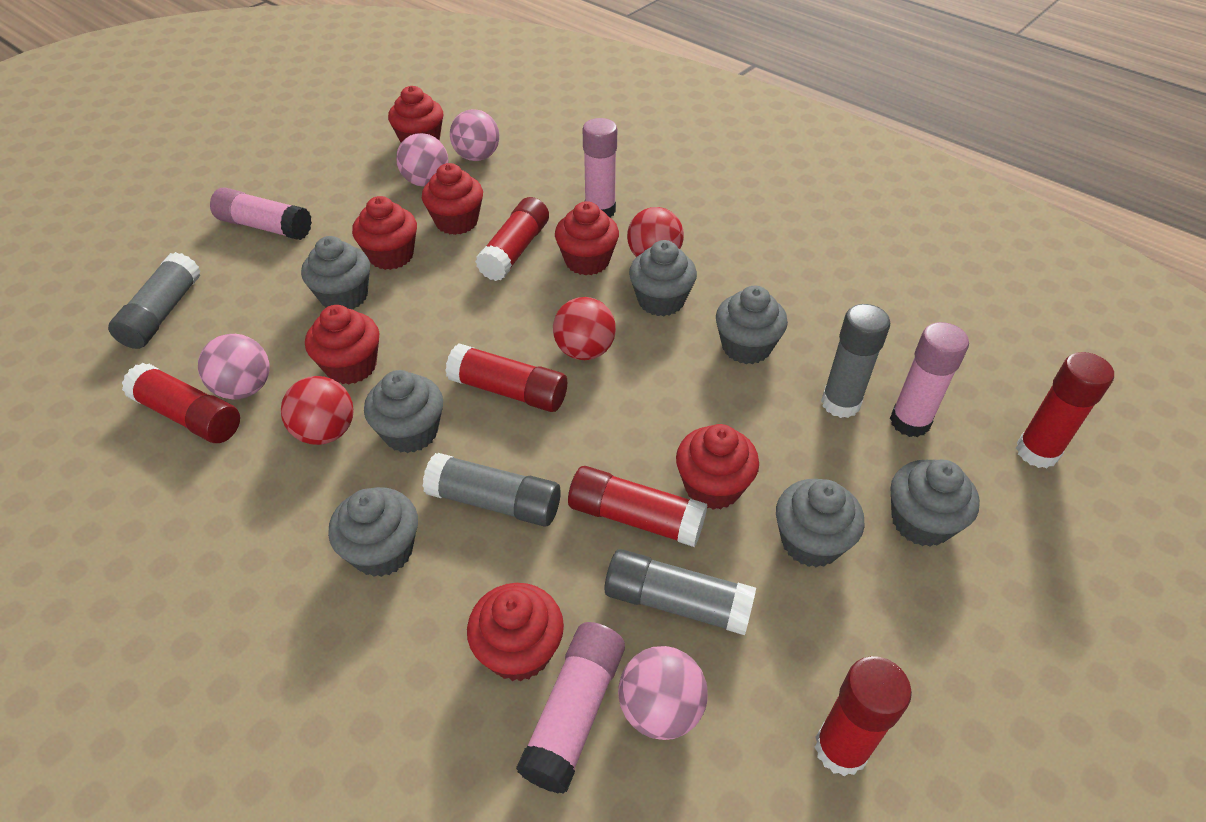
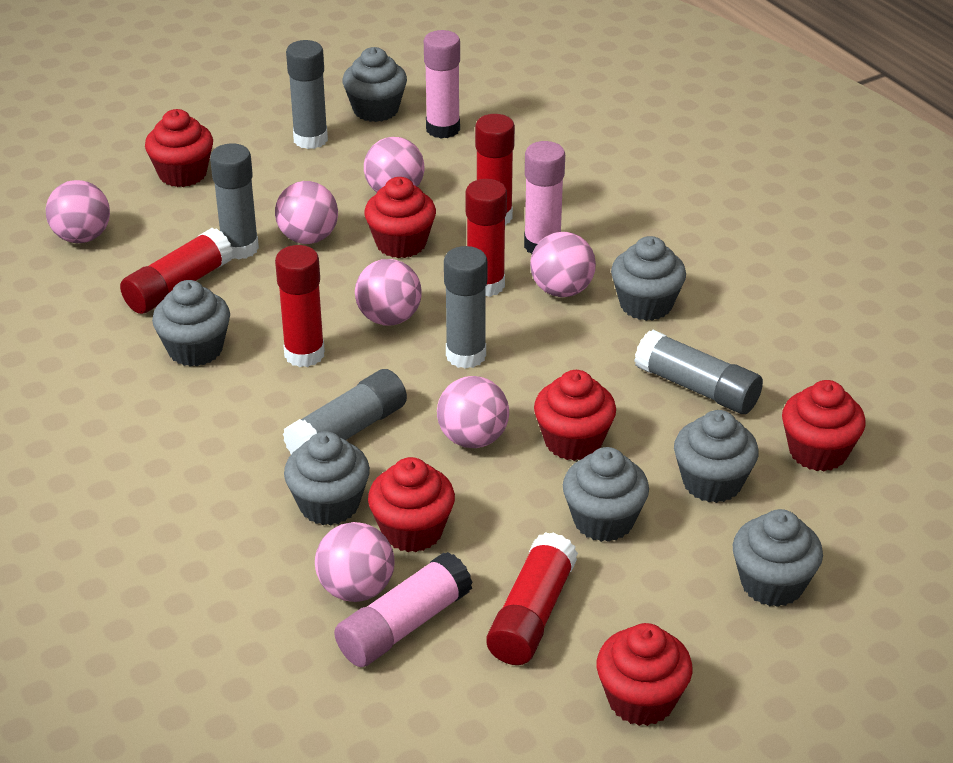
grey glue stick: [108,252,201,349] [423,453,561,527] [605,549,756,635] [821,304,890,418] = 4 -> [210,143,259,260] [283,369,407,454] [286,40,328,149] [444,246,487,369] [634,330,763,414] = 5
pink ball: [198,334,270,399] [396,133,449,186] [450,109,499,161] [618,646,708,740] = 4 -> [46,180,110,243] [275,181,338,244] [315,522,395,602] [355,259,422,325] [364,137,424,192] [437,376,509,448] [530,232,596,297] = 7
pink glue stick: [210,188,312,240] [516,622,625,794] [583,118,617,217] [890,322,969,437] = 4 -> [334,552,473,667] [424,30,460,139] [524,141,565,254] = 3
red ball: [281,376,354,445] [553,297,616,360] [627,207,684,257] = 3 -> none = 0
red cupcake: [305,305,379,384] [352,196,417,270] [388,86,443,143] [422,163,483,235] [467,583,564,681] [555,201,619,275] [676,424,759,510] = 7 -> [145,109,213,187] [364,177,436,258] [368,457,455,552] [534,370,616,461] [596,623,693,726] [782,380,866,471] = 6
red glue stick: [122,363,240,443] [445,343,567,412] [475,197,549,281] [568,466,708,547] [814,656,912,776] [1016,352,1114,468] = 6 -> [120,228,233,314] [275,245,325,367] [465,179,507,297] [475,114,515,226] [487,532,578,665] = 5

